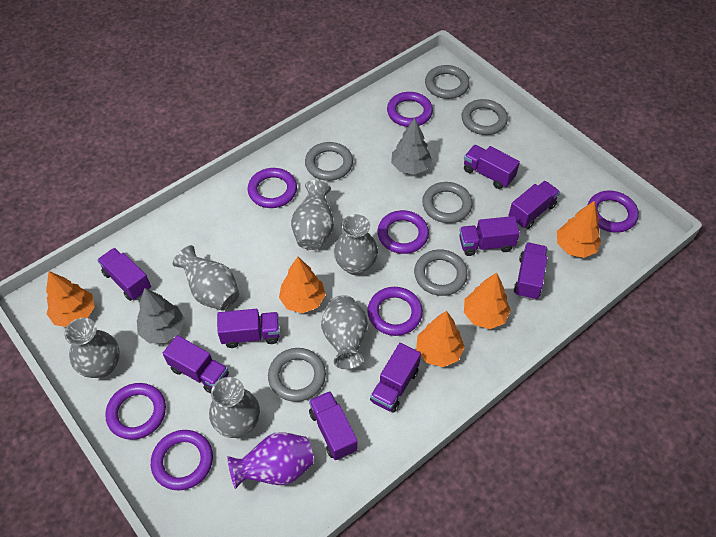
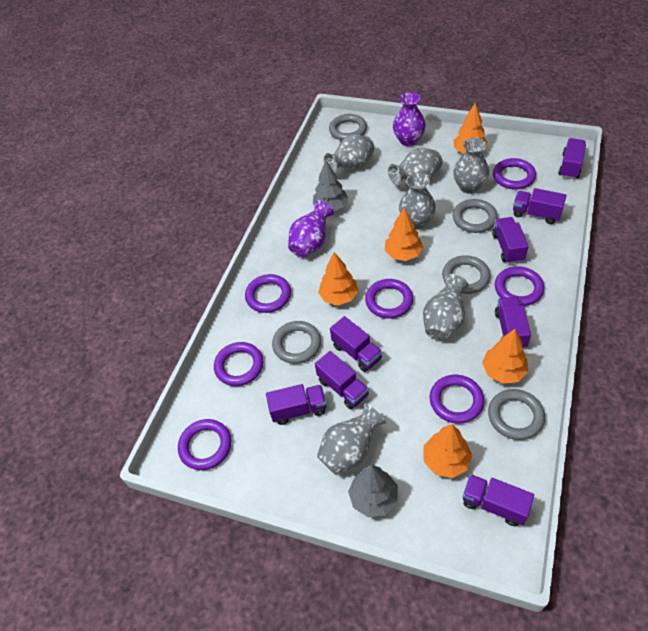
grey ring: [268,348,326,402] [305,142,353,181] [414,249,468,296] [422,182,473,223] [425,65,470,99] [462,99,508,135] = 6 -> [272,321,321,364] [329,114,367,141] [442,255,490,294] [453,199,498,233] [488,389,545,440] = 5
purple truck: [97,248,151,301] [163,335,229,394] [217,309,280,348] [309,391,358,460] [370,343,421,413] [459,216,520,256] [464,145,520,189] [508,181,560,229] [514,242,547,300] = 9 -> [266,384,327,425] [315,351,369,409] [330,316,382,372] [462,474,534,527] [492,217,529,264] [495,297,531,349] [513,188,567,224] [558,138,586,179] = 8
purple vase: [228,432,314,489] = 1 -> [288,200,334,258] [393,92,426,146] = 2

